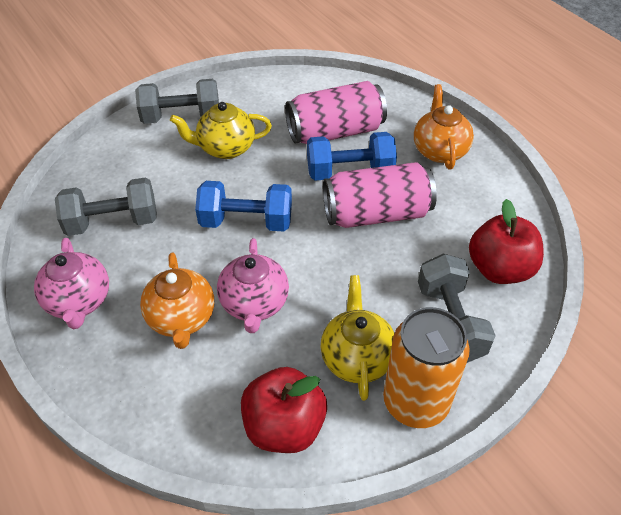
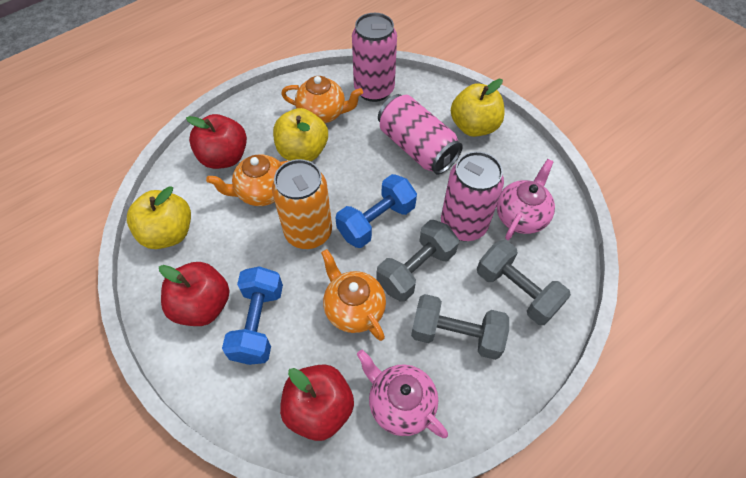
orange teapot: [140,252,214,349] [414,84,474,170] = 2 -> [206,155,288,206] [281,76,363,123] [321,249,386,341] = 3
pink can: [285,81,387,144] [323,162,437,228] = 2 -> [352,13,397,102] [378,94,463,174] [441,151,504,241] = 3
red apple: [241,367,327,453] [469,199,544,284] = 2 -> [159,262,229,326] [186,114,247,169] [280,364,354,441] = 3
yellow apple: none = 0 -> [127,186,191,249] [273,108,328,161] [451,79,505,137] = 3
yellow teapot: [170,102,272,159] [321,275,394,401] = 2 -> none = 0

